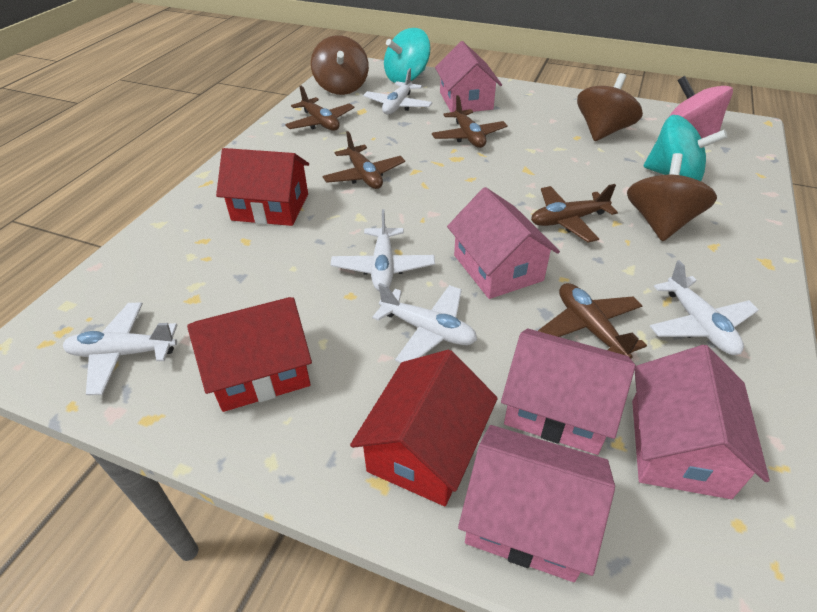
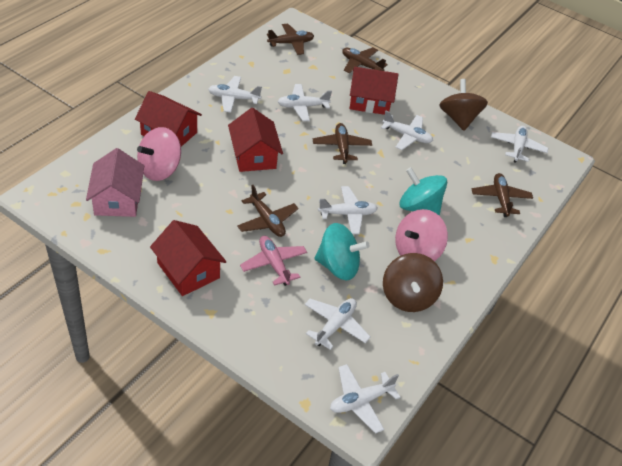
brown spinning top: [311,35,369,95] [577,73,643,141] [627,153,717,241] = 3 -> [383,253,443,312] [439,79,488,131] = 2
pink house: [435,41,502,112] [447,187,560,299] [458,425,615,582] [501,329,635,455] [632,345,770,499] = 5 -> [86,148,144,217] = 1
pink plane: none = 0 -> [240,236,307,286] = 1
pink spinning top: [669,76,733,138] = 1 -> [137,127,181,181] [395,209,448,261] = 2
red house: [187,297,312,412] [216,148,309,226] [350,350,498,506] = 3 -> [135,91,202,147] [150,220,226,296] [228,108,283,172] [350,67,398,115] = 4
white plane: [63,302,177,395] [331,209,435,292] [363,68,432,115] [372,283,477,363] [650,260,759,355] = 5 -> [208,76,262,113] [278,84,332,121] [305,298,370,350] [318,186,378,234] [330,364,400,434] [381,111,433,150] [491,126,548,163] = 7

